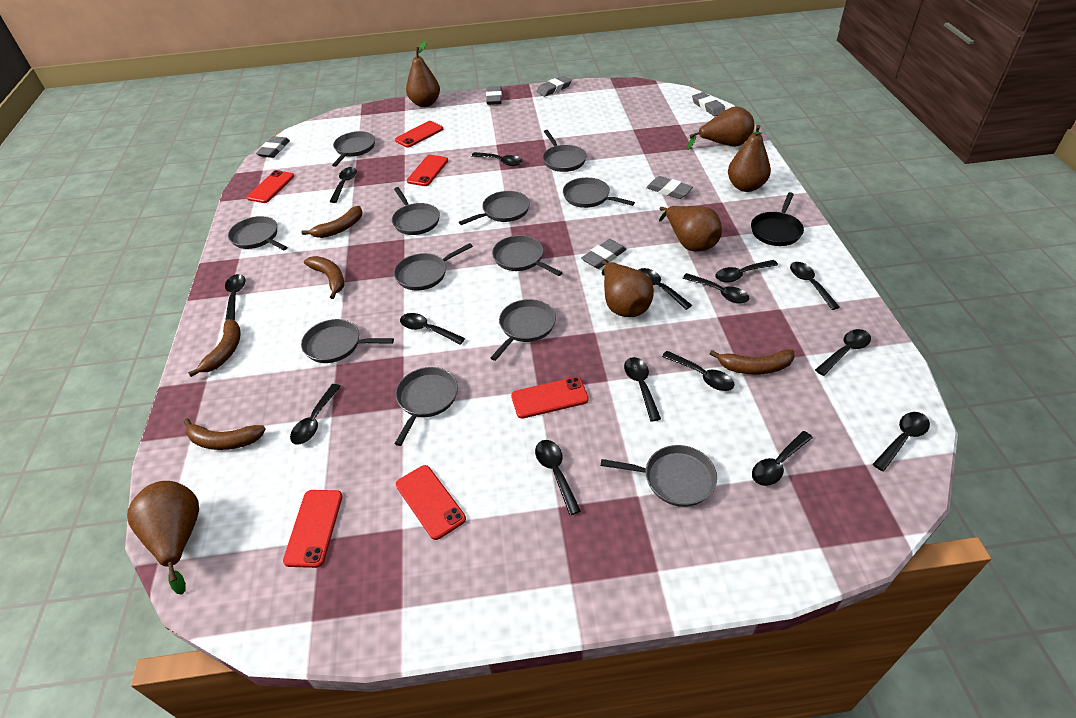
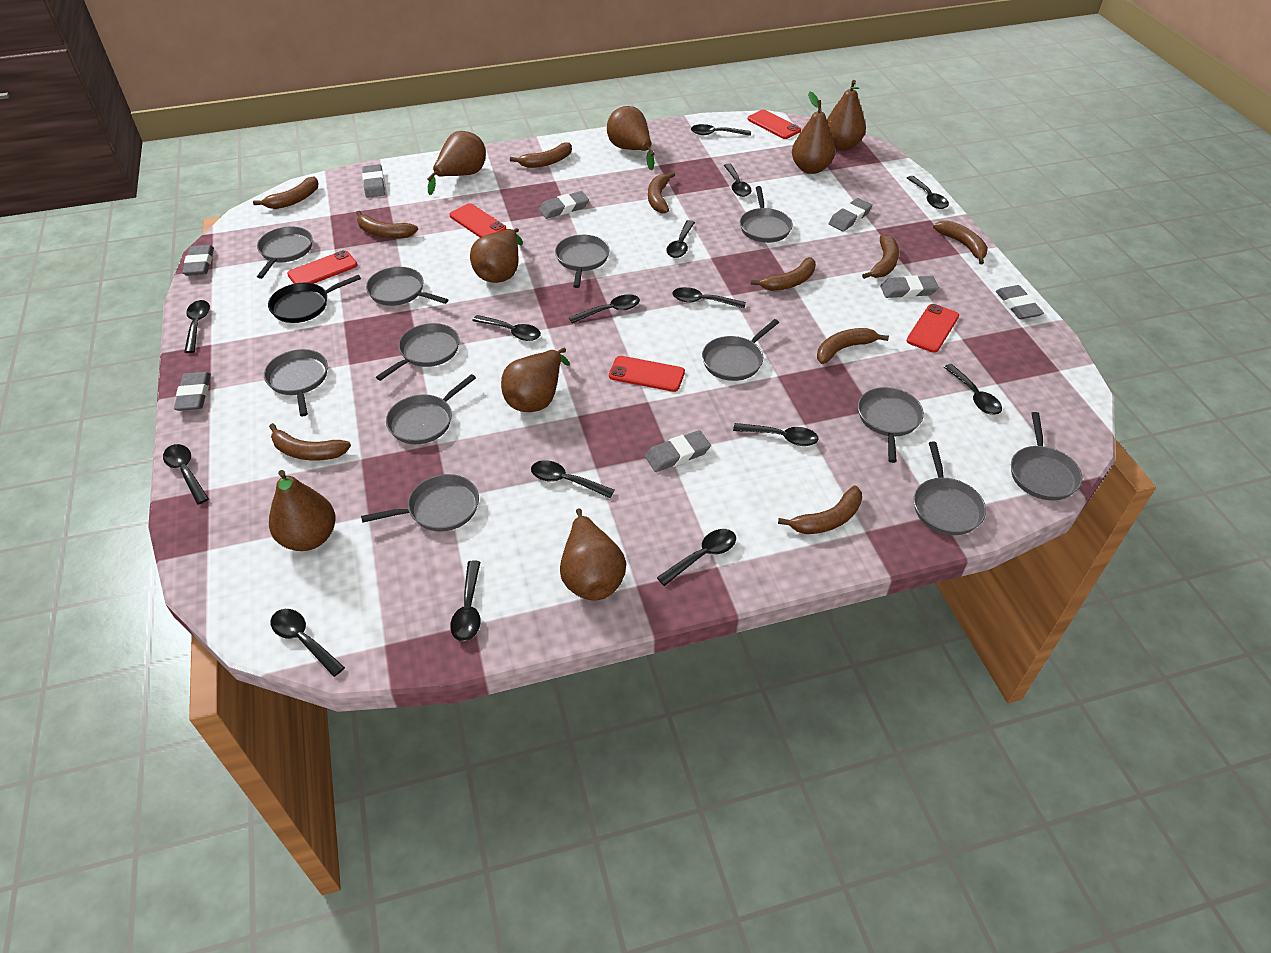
brown banana: [183,418,266,450] [188,319,241,377] [301,206,362,238] [304,256,344,299] [709,349,795,375] = 5 -> [253,177,319,209] [269,423,351,460] [356,211,418,239] [510,142,572,168] [648,172,675,214] [751,257,816,291] [778,486,862,534] [817,328,889,364] [862,235,899,279] [933,220,988,264] = 10
brown pear: [127,481,199,595] [406,41,440,107] [602,260,654,317] [659,206,722,252] [687,106,754,150] [728,125,771,192] = 6 -> [269,470,336,551] [427,131,486,195] [470,228,523,283] [501,348,570,412] [560,508,626,601] [607,106,654,170] [792,92,835,174] [827,80,866,150] = 8
grey eraser: [256,136,290,158] [486,86,502,105] [536,76,572,97] [581,239,627,269] [646,176,693,199] [692,92,725,116] = 6 -> [174,372,211,411] [182,245,214,276] [362,164,385,198] [539,191,589,219] [645,430,711,472] [829,198,872,231] [880,275,939,298] [996,285,1044,319] = 8
red phone: [247,170,294,203] [283,490,342,568] [395,121,443,148] [396,465,466,540] [407,155,448,186] [511,377,589,419] = 6 -> [287,250,357,284] [449,203,506,238] [609,356,685,392] [748,110,801,139] [906,304,959,353] = 5

